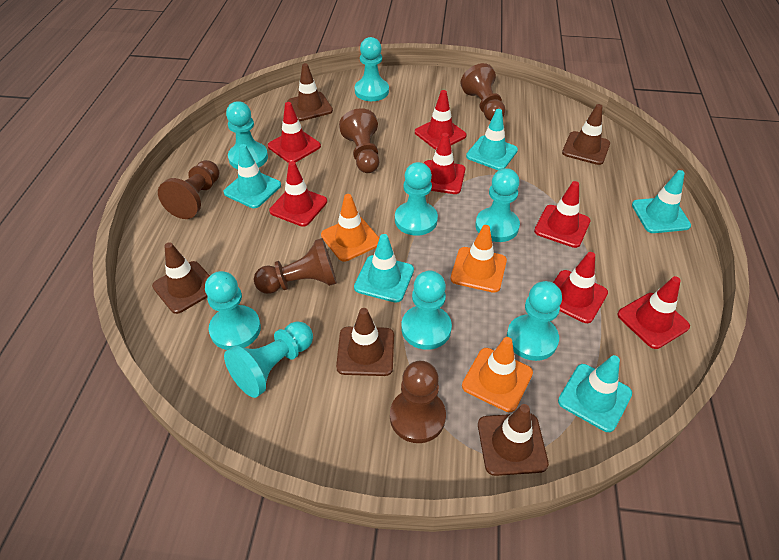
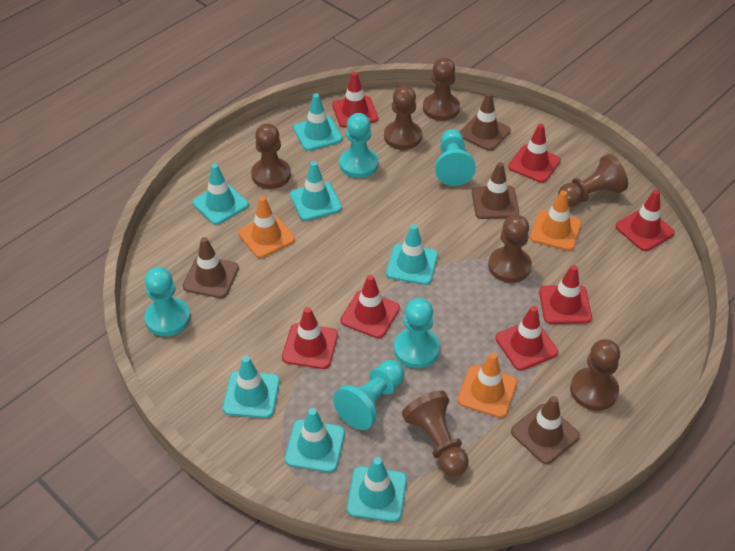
brown pawn: [158,160,220,219] [254,238,337,294] [339,108,380,173] [390,361,446,443] [460,63,506,121] = 5 -> [251,123,291,189] [384,86,422,150] [402,390,469,476] [423,58,460,121] [488,215,532,283] [558,154,628,207] [570,339,620,411] = 7
brown traffic cone: [152,242,210,314] [287,63,333,121] [336,308,394,376] [478,404,549,476] [562,104,610,165] = 5 -> [183,237,239,298] [459,93,511,151] [472,162,519,219] [511,396,580,464] = 4
turquoise pawn: [205,271,261,350] [224,321,313,398] [226,101,268,169] [355,37,389,101] [395,162,438,236] [401,271,452,350] [475,168,520,242] [507,281,562,361] = 8 -> [144,267,190,336] [333,360,404,430] [340,113,378,178] [394,298,440,368] [435,129,476,186] = 5
turquoise traffic cone: [223,144,281,208] [354,234,414,303] [466,109,518,170] [558,355,632,432] [632,170,691,233] = 5 -> [193,164,249,225] [223,356,280,418] [285,408,345,473] [290,161,342,221] [293,93,342,151] [347,457,407,522] [386,224,438,285] = 7

